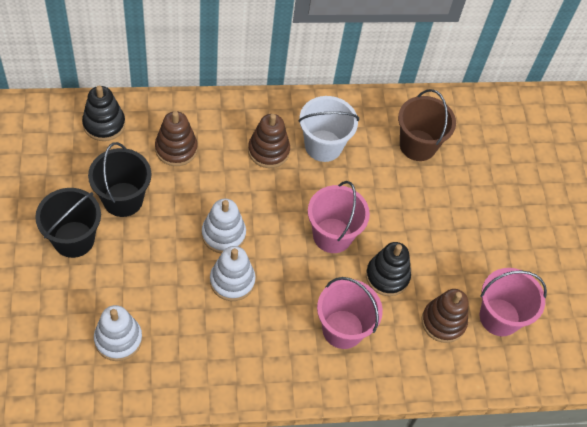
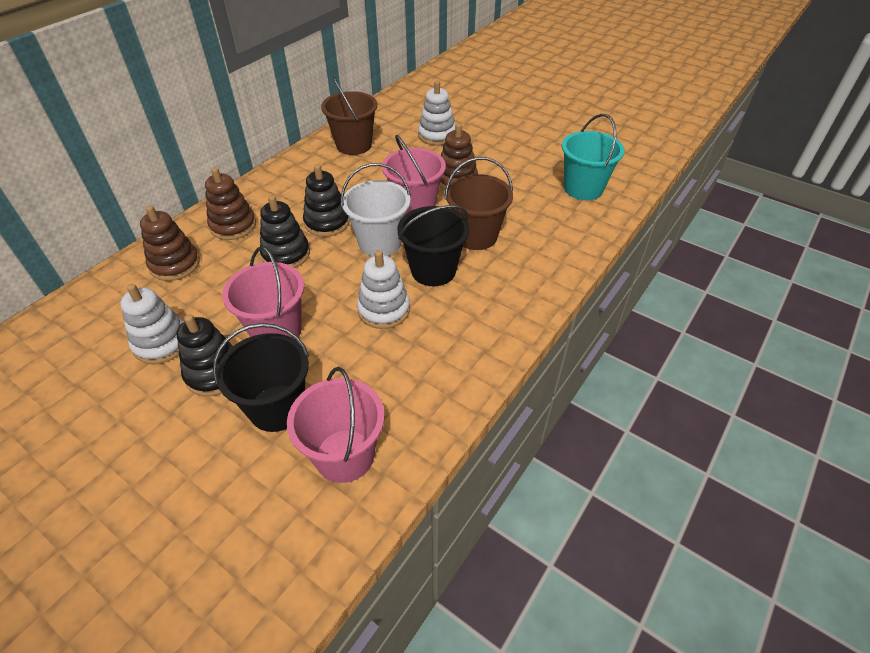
black stacking toy: [82,86,125,141] [366,242,411,296] = 2 -> [177,314,233,396] [260,195,310,268] [303,164,350,237] = 3
brown bucket: [398,89,456,161] = 1 -> [321,77,377,155] [445,157,513,250] = 2
turquoise bucket: none = 0 -> [562,114,624,200] = 1

